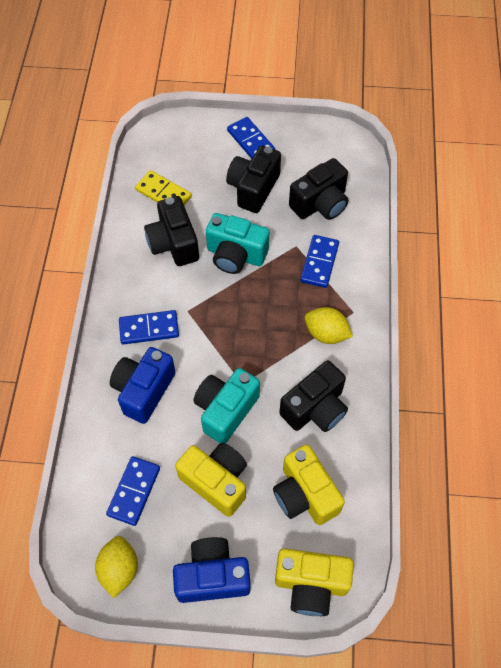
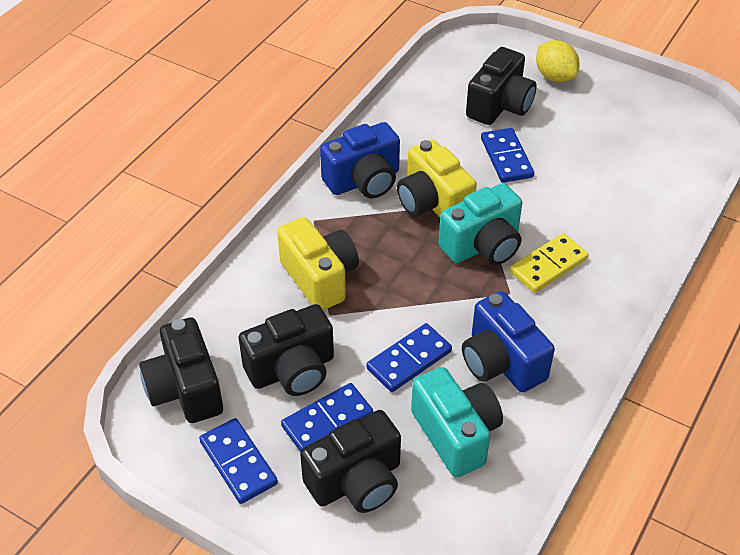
yellow camera: [175,443,247,517] [273,444,345,525] [275,548,354,616] = 3 -> [277,217,359,310] [397,139,477,217] = 2
yellow lemon: [95,536,138,598] [305,307,353,344] = 2 -> [536,40,580,82] = 1

